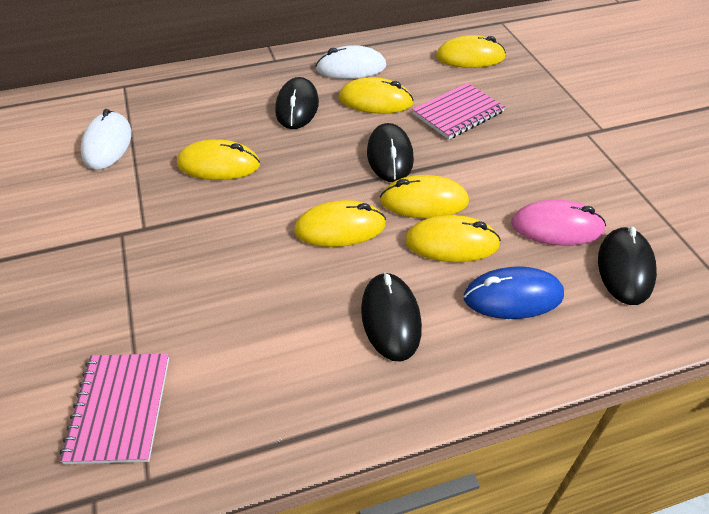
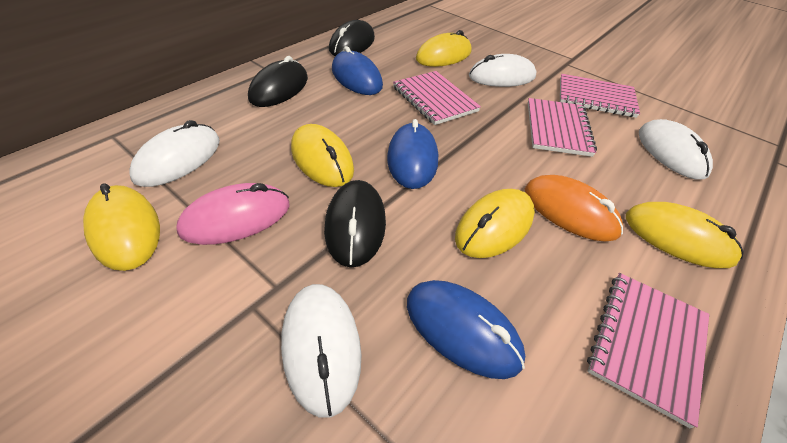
black mouse: [275,77,319,129] [361,272,422,362] [367,123,414,182] [598,227,657,305] = 4 -> [248,56,308,107] [324,180,386,268] [329,20,375,56] = 3
blue mouse: [464,266,564,319] = 1 -> [332,46,383,95] [387,119,438,189] [407,280,525,379] = 3
orange mouse: none = 0 -> [525,175,623,242] = 1
pink notebook: [60,353,169,464] [412,83,505,140] = 2 -> [393,71,481,125] [528,98,597,157] [560,74,640,118] [587,273,709,429] = 4
white mouse: [80,109,132,170] [316,45,386,79] = 2 -> [129,120,220,187] [281,284,361,418] [469,54,537,87] [639,119,713,180] = 4
yellow mouse: [177,139,260,180] [294,200,386,247] [339,77,414,114] [380,175,469,218] [405,215,501,262] [436,35,506,68] = 6 -> [83,183,160,271] [291,124,354,187] [416,30,471,67] [455,189,535,258] [626,202,744,268] = 5

